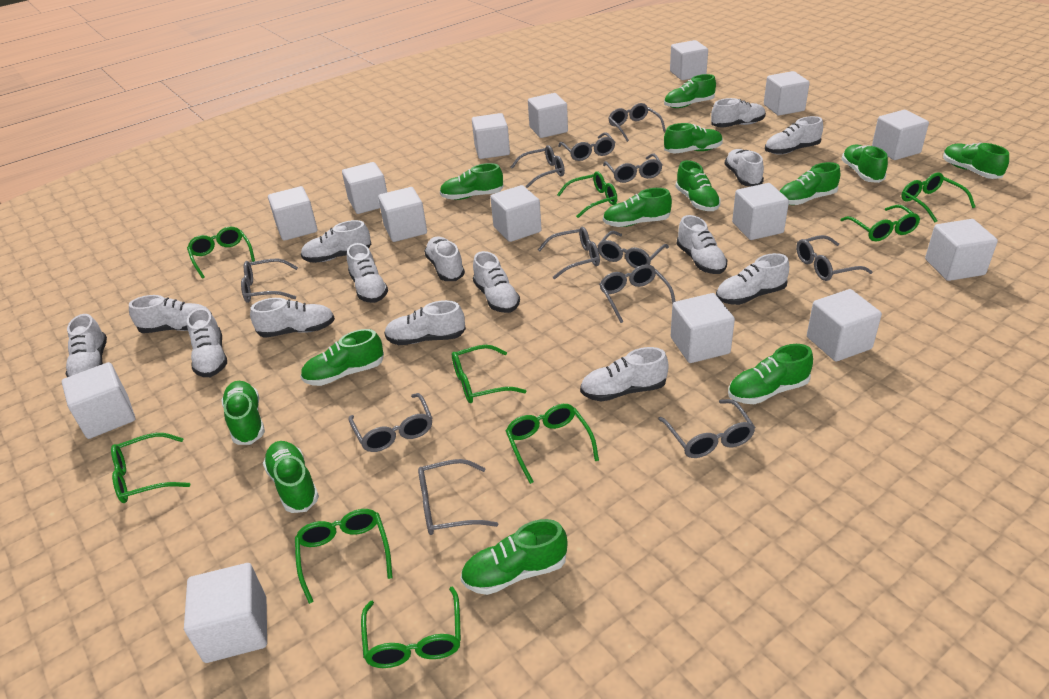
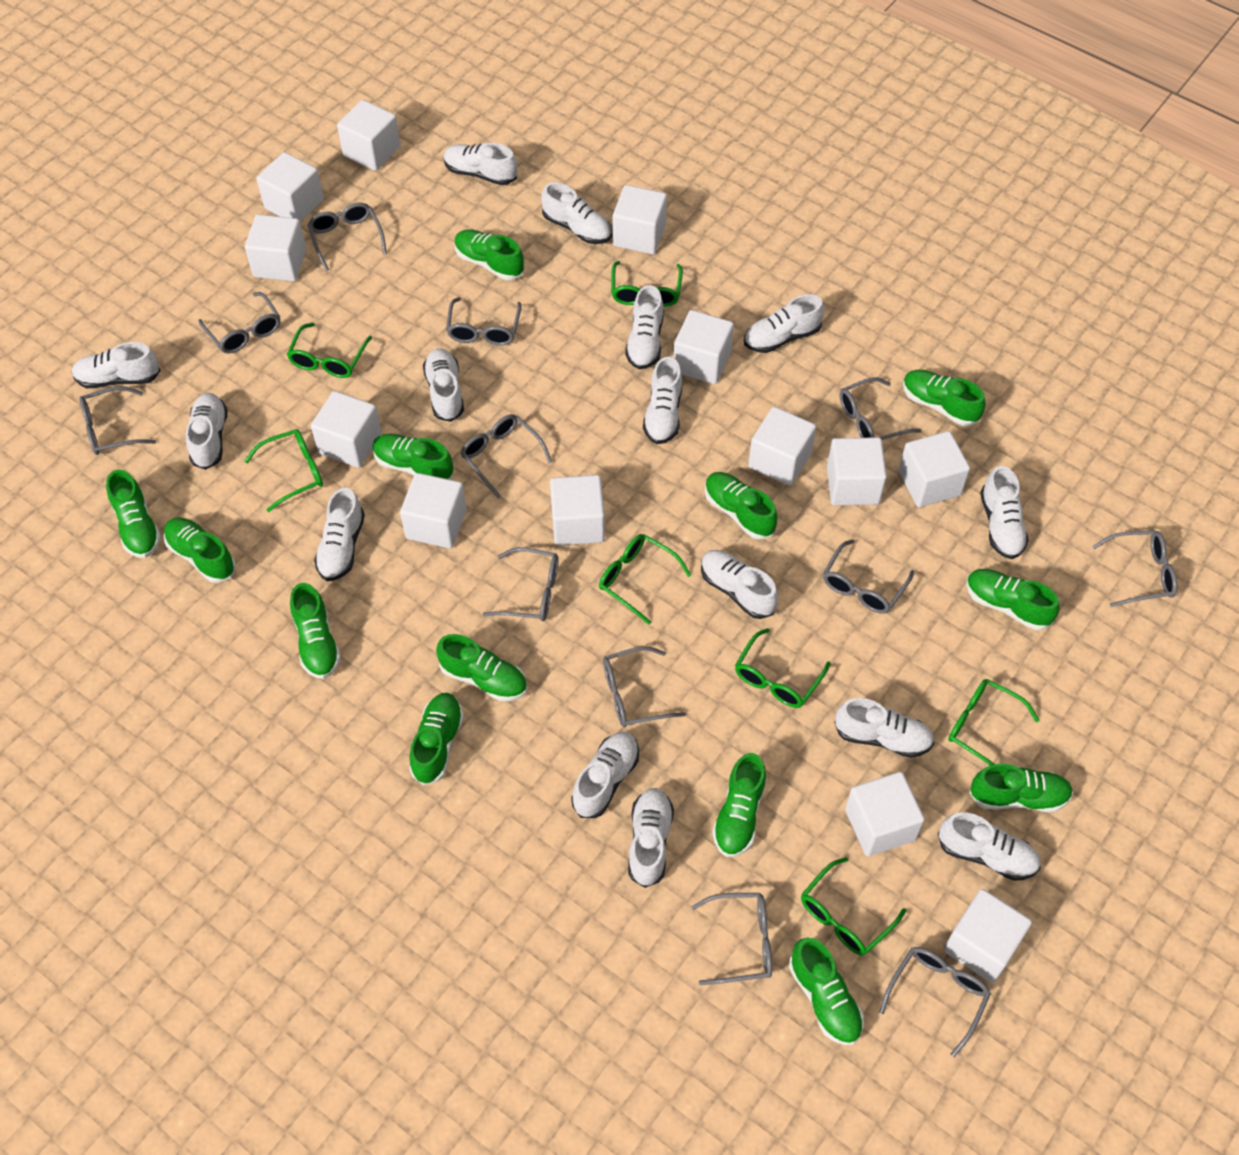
green glasses: [111,433,190,503] [187,227,255,279] [295,509,393,604] [361,586,461,668] [452,345,526,403] [506,404,599,484] [557,171,617,218] [840,205,920,241] [901,172,976,222] = 9 -> [245,429,323,512] [287,323,372,378] [599,534,691,625] [611,261,683,307] [735,628,830,708] [801,857,906,956] [948,679,1040,766] = 7
white cube: [62,362,135,439] [184,563,267,663] [268,186,318,241] [342,162,387,214] [378,187,427,242] [472,113,510,159] [490,185,542,242] [528,93,568,138] [670,40,708,80] [671,293,735,363] [732,183,789,240] [764,71,810,116] [807,289,882,362] [872,110,929,160] [925,219,998,281] = 15 -> [245,214,306,281] [256,152,324,222] [311,391,382,468] [337,100,401,171] [400,473,466,548] [550,475,605,545] [613,185,667,254] [674,310,734,384] [748,407,816,486] [827,437,887,505] [845,772,925,856] [899,431,970,507] [944,889,1032,983] = 13

